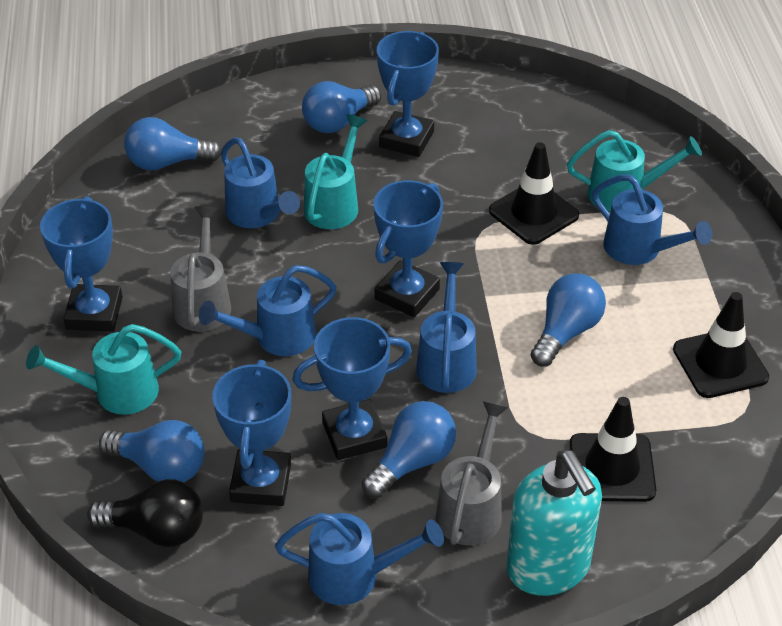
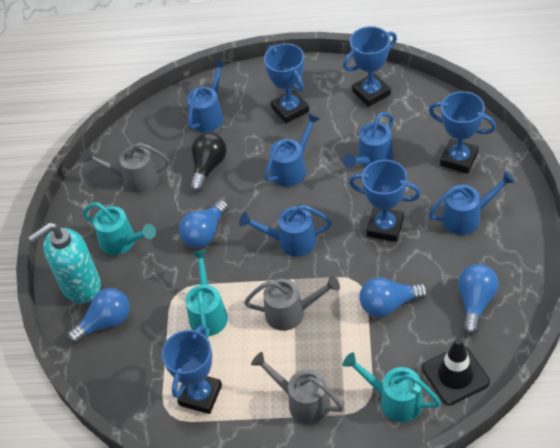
black traffic cone: [489,142,579,245] [569,397,656,502] [673,292,769,398] = 3 -> [422,338,490,405] = 1
blue light bulb: [99,420,205,482] [124,117,222,171] [302,81,381,133] [362,401,456,498] [531,273,606,367] = 5 -> [68,288,130,344] [179,200,229,248] [359,277,428,317] [458,264,499,335] = 4
grey watering can: [170,206,231,332] [436,401,508,545] = 2 -> [83,143,170,193] [244,276,340,331] [251,352,344,424] = 3

